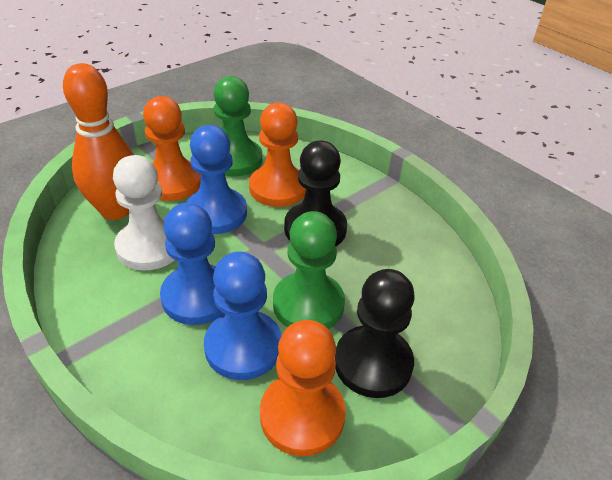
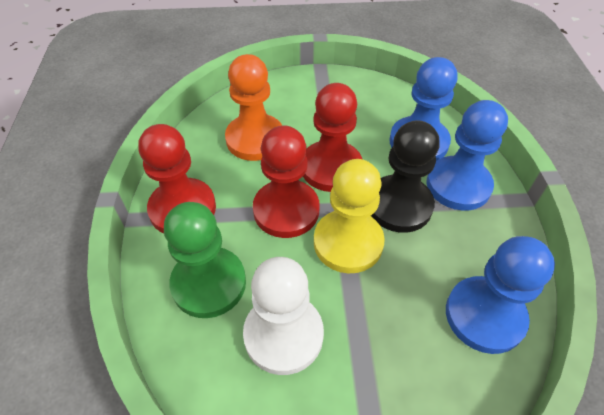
black pawn: [284,140,347,246] [335,269,415,398] = 2 -> [371,120,440,233] = 1
green pawn: [214,76,262,176] [273,211,345,329] = 2 -> [164,202,246,318] = 1
orange bowling pin: [63,63,134,220] = 1 -> none = 0
orange pawn: [143,96,201,201] [249,102,306,207] [260,320,346,456] = 3 -> [225,54,282,161] = 1
red pawn: none = 0 -> [138,124,216,233] [253,125,320,238] [303,83,362,192] = 3
yellow pawn: none = 0 -> [314,159,385,273] = 1

